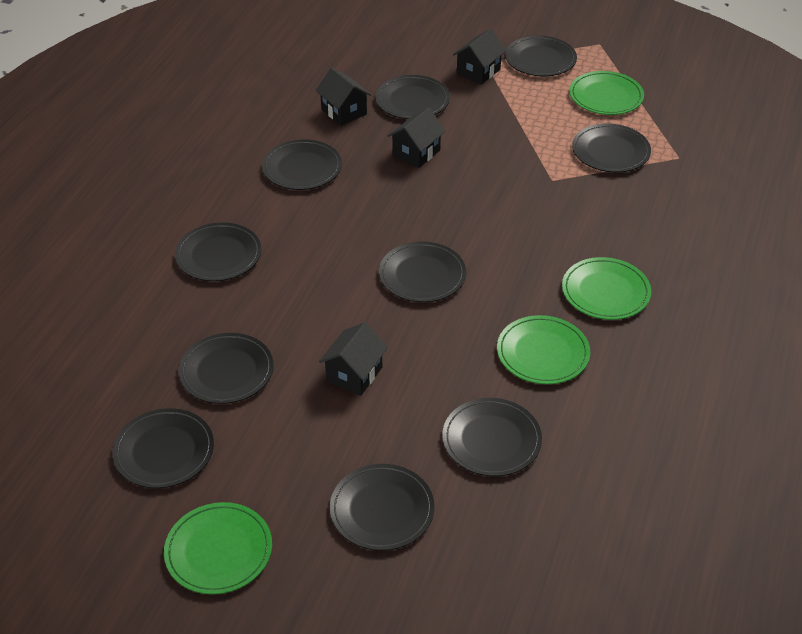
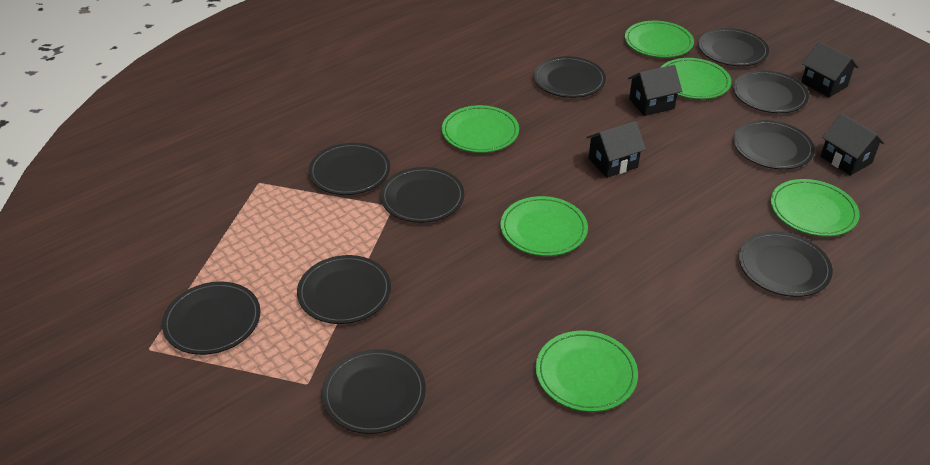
green plate: [164,502,272,594] [497,315,590,384] [562,257,651,320] [569,71,644,115] = 4 -> [442,105,519,153] [500,196,588,256] [536,331,638,412] [625,21,694,58] [660,58,731,99] [771,179,860,237] = 6

